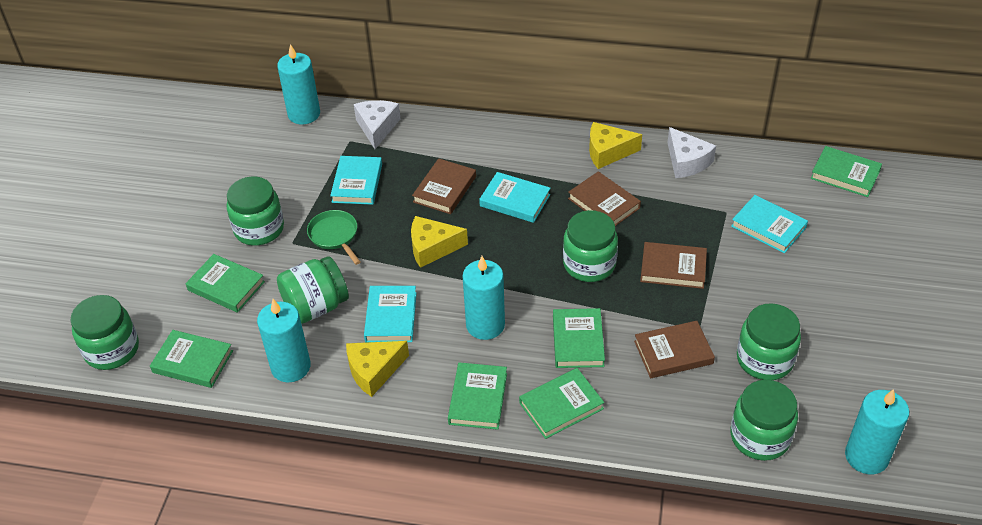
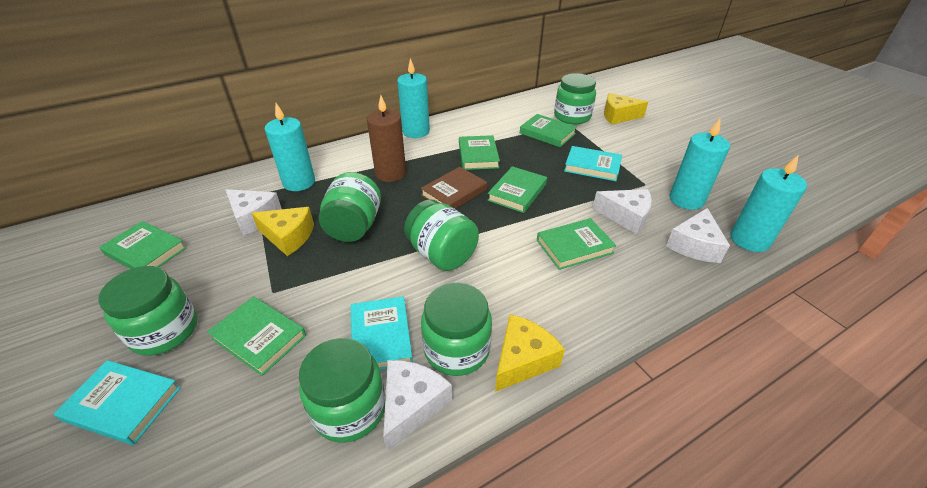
brown book: [412,158,476,214] [568,171,641,226] [634,321,715,378] [640,242,707,289] = 4 -> [420,167,487,209] = 1
brown candle: none = 0 -> [367,95,406,182] = 1
green pan: [307,210,360,265] = 1 -> none = 0
turquoise book: [330,156,382,205] [364,286,417,342] [479,172,550,223] [731,195,808,253] = 4 -> [54,360,181,445] [351,296,413,370] [564,146,622,181] = 3
white cheese: [354,100,401,149] [668,127,716,178] = 2 -> [225,189,282,236] [383,360,452,452] [592,189,652,234] [666,208,730,263] = 4

